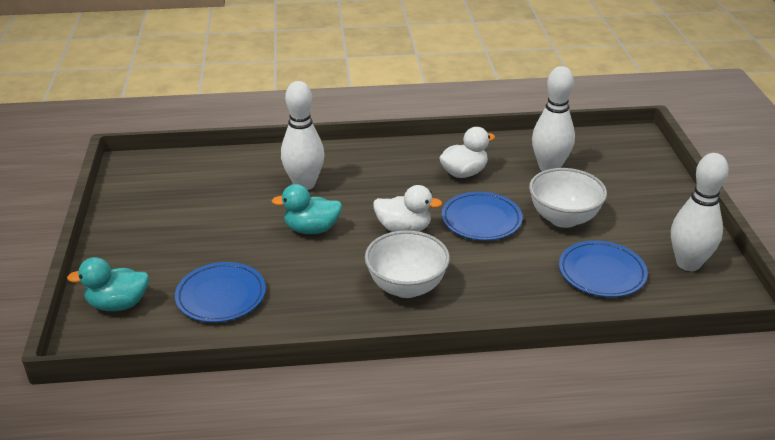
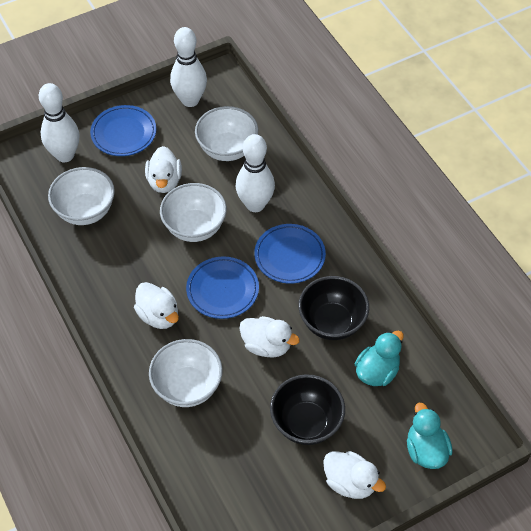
black bowl: none = 0 -> [270,374,345,445] [298,276,369,340] = 2
white bowl: [365,230,450,298] [529,168,607,228] = 2 -> [48,167,115,225] [149,339,223,407] [160,183,227,242] [195,106,258,161] = 4
white duck: [373,185,442,232] [439,127,495,178] = 2 -> [134,282,179,329] [145,146,182,193] [239,316,300,357] [323,451,386,499] = 4

